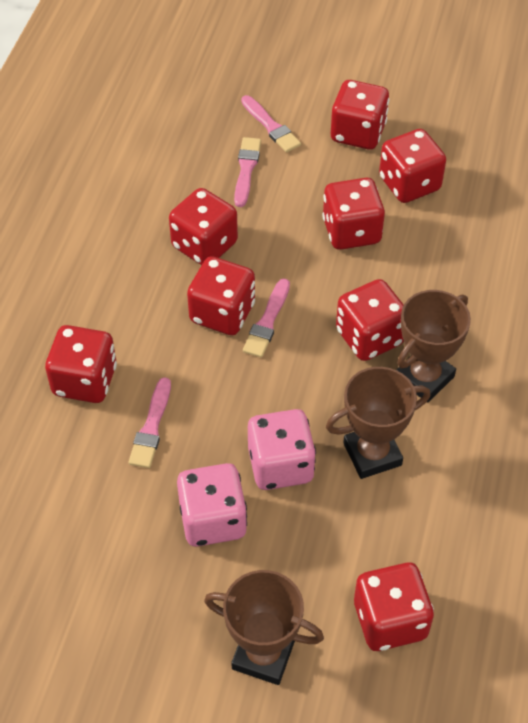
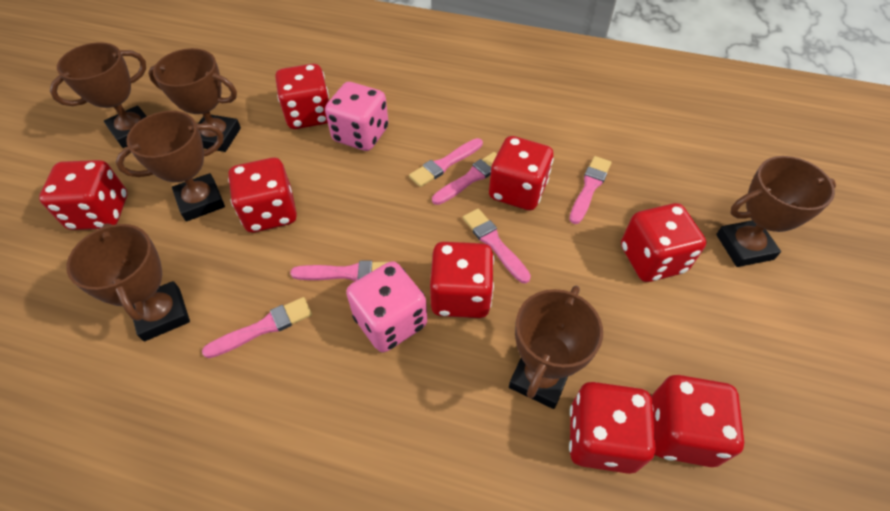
brown trophy: [204,570,324,685] [326,367,431,479] [396,290,471,403] = 3 -> [50,42,147,148] [66,224,190,342] [116,111,225,222] [148,48,241,152] [509,286,603,409] [716,156,836,267] = 6
pink brush: [129,377,171,468] [234,137,261,207] [241,95,301,153] [243,279,290,358] = 4 -> [202,297,312,358] [290,261,388,281] [409,138,483,187] [432,152,497,205] [463,209,531,283] [569,156,611,224] = 6

